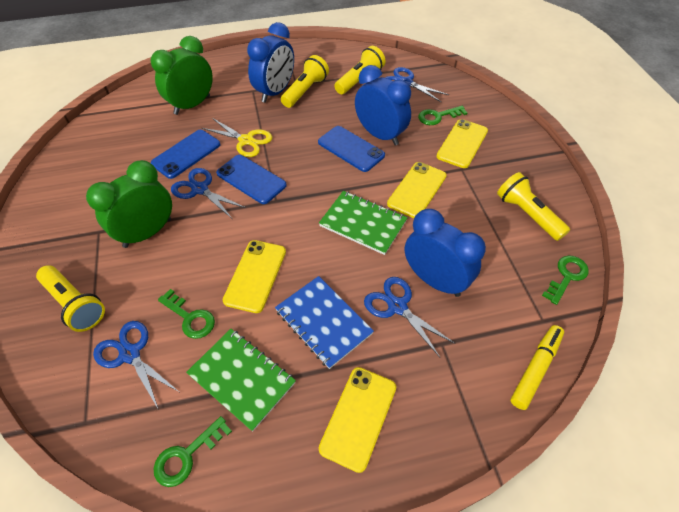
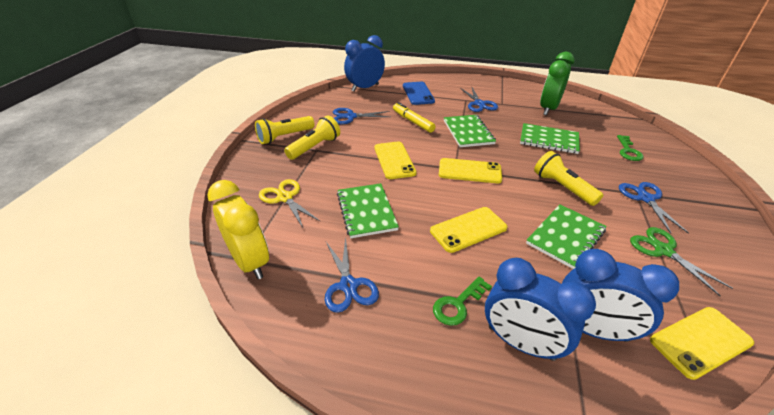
blue notebook: [275,276,374,369] = 1 -> none = 0
blue phone: [151,130,221,179] [216,155,287,204] [318,126,385,172] = 3 -> [403,82,435,105] = 1
green clock: [86,160,172,248] [150,36,213,115] = 2 -> [540,52,574,115] = 1
green key: [154,416,232,487] [158,289,215,339] [418,106,468,125] [542,255,589,305] = 4 -> [433,277,492,326] [617,135,644,161] = 2
green notebook: [186,329,296,431] [319,191,407,255] = 2 -> [337,183,399,238] [444,115,496,147] [520,123,580,154] [526,204,607,269] = 4
green scissors: none = 0 -> [630,227,733,297] = 1
yellow clock: none = 0 -> [207,180,269,279] = 1
yellow flashlight: [36,265,105,332] [281,55,329,108] [334,46,386,94] [497,172,570,241] = 4 -> [255,116,315,144] [284,115,340,160] [534,151,603,206] = 3

